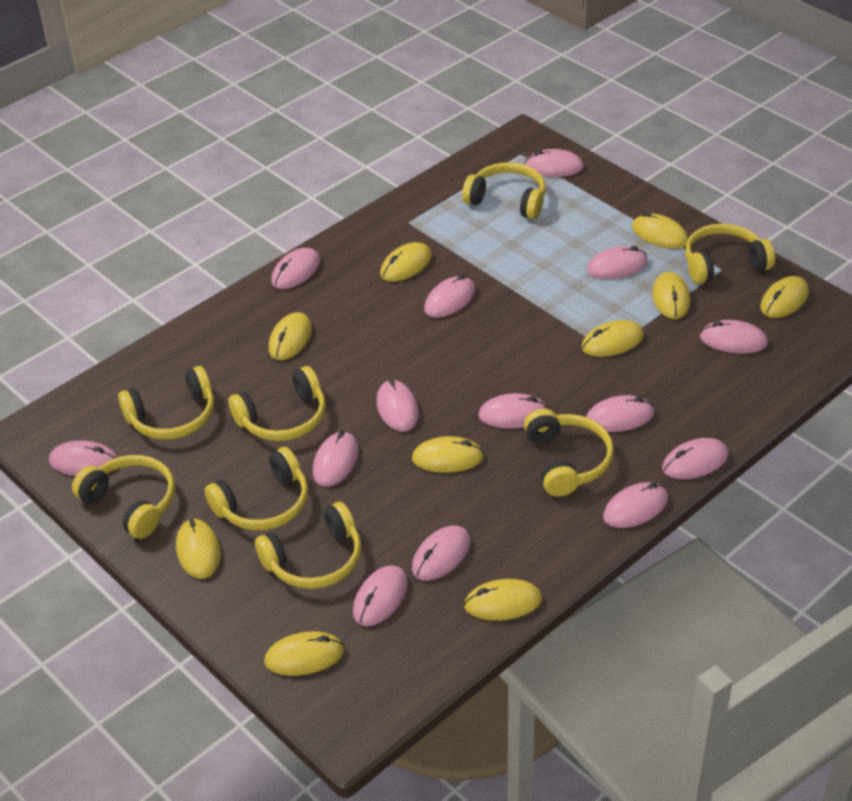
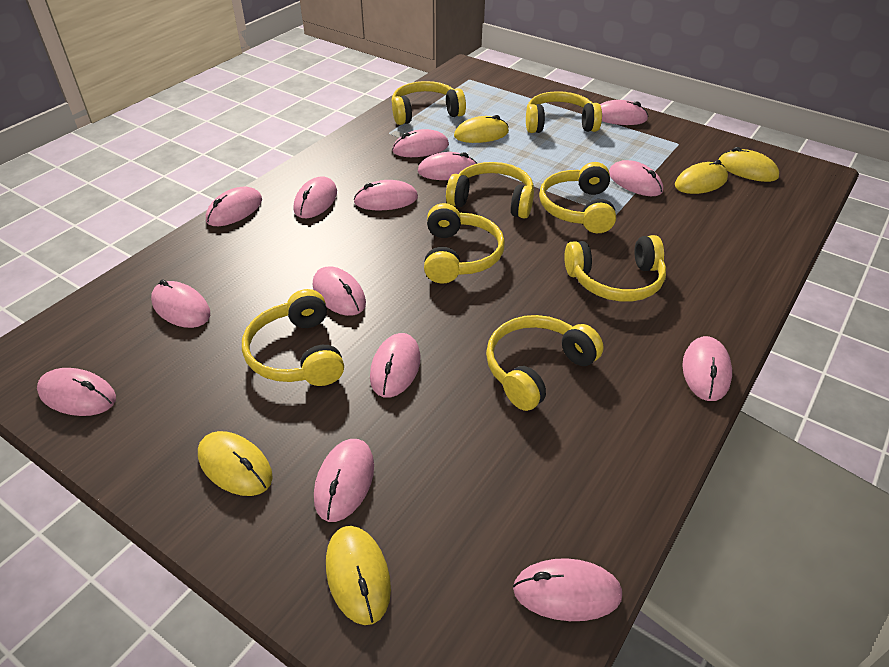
yellow mouse: [176,519,221,579] [264,631,344,676] [269,312,312,360] [380,242,432,282] [412,436,484,473] [464,579,542,621] [581,320,644,357] [632,212,688,249] [652,272,690,319] [760,276,809,318] = 10 -> [198,431,273,496] [326,526,391,625] [454,115,509,143] [675,160,728,194] [718,147,779,182] = 5

